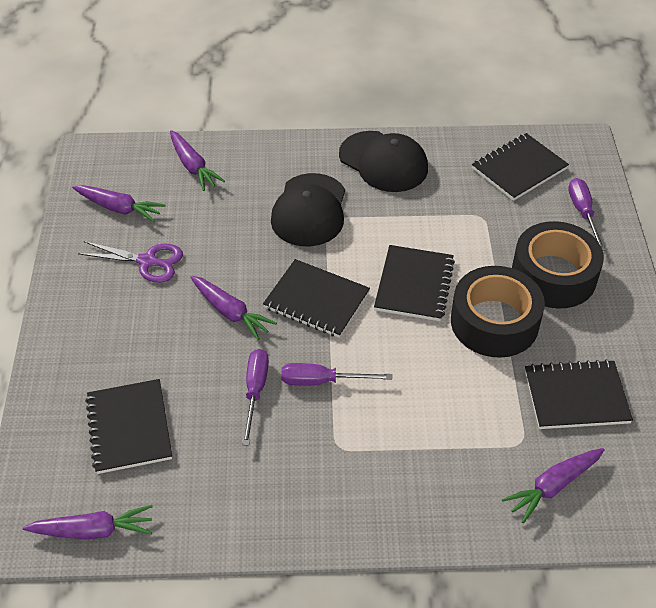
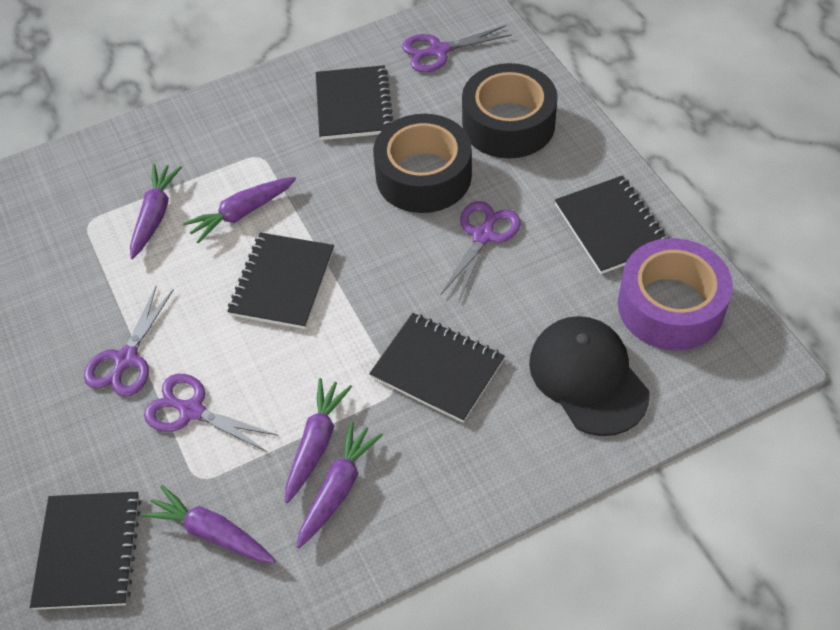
black cap: [271,173,345,247] [339,131,428,192] = 2 -> [529,316,650,436] = 1
purple scissors: [78,241,183,283] = 1 -> [84,287,174,397] [144,374,278,452] [402,25,512,72] [440,201,521,301] = 4
purple screwdriver: [242,349,269,446] [281,363,392,385] [568,178,605,251] = 3 -> none = 0
purple tape: none = 0 -> [618,238,733,350] = 1

